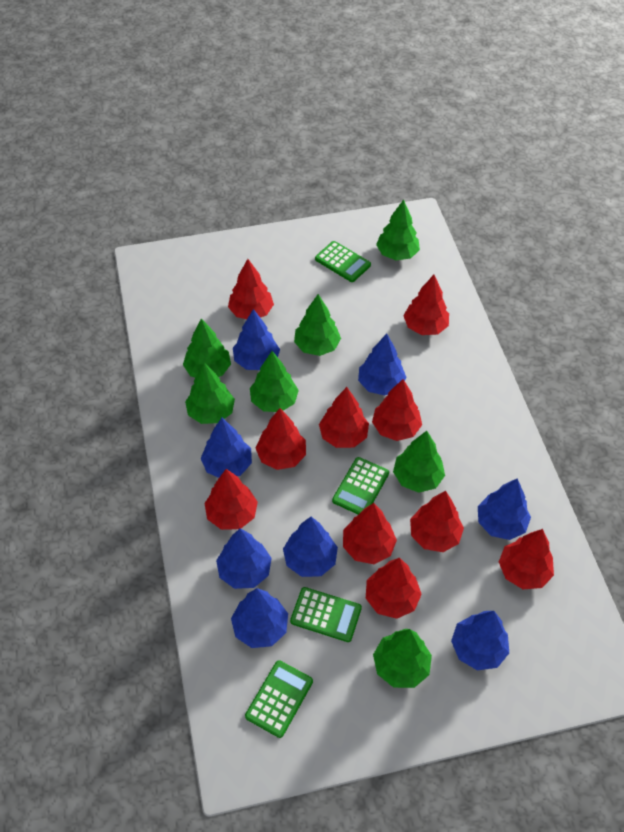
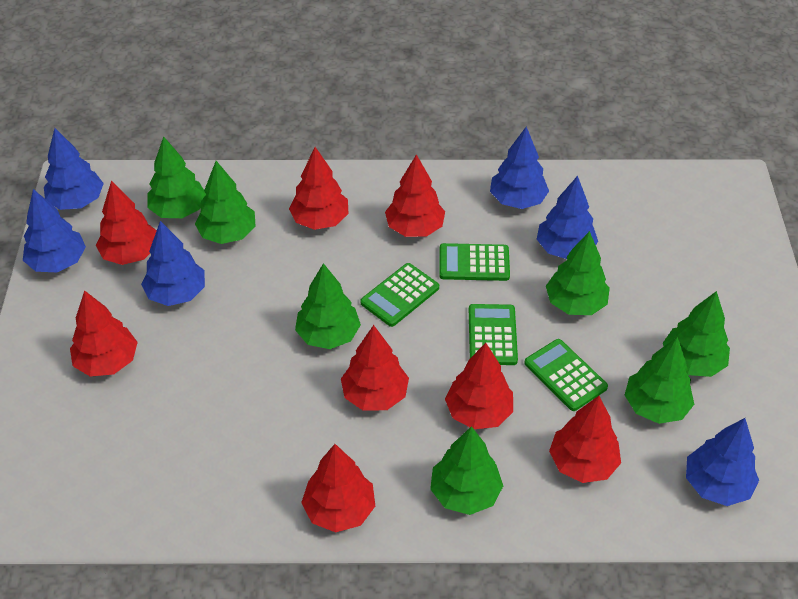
blue tree: [201,418,252,478] [216,528,272,589] [231,588,288,648] [233,309,280,370] [283,517,338,577] [358,334,407,395] [451,611,509,670] [478,478,531,540] = 8 -> [23,189,86,272] [44,128,104,210] [141,221,205,306] [490,127,549,209] [537,176,598,259] [686,418,759,506] = 6
red tree: [204,469,258,530] [228,259,274,319] [256,408,306,470] [319,387,369,448] [343,503,397,564] [366,558,422,619] [372,379,422,441] [403,275,449,335] [410,491,464,552] [499,529,554,589] = 10 -> [70,290,138,377] [96,181,157,265] [289,147,349,230] [301,444,375,532] [341,325,409,411] [385,154,445,237] [445,343,513,429] [549,396,621,483] = 8

